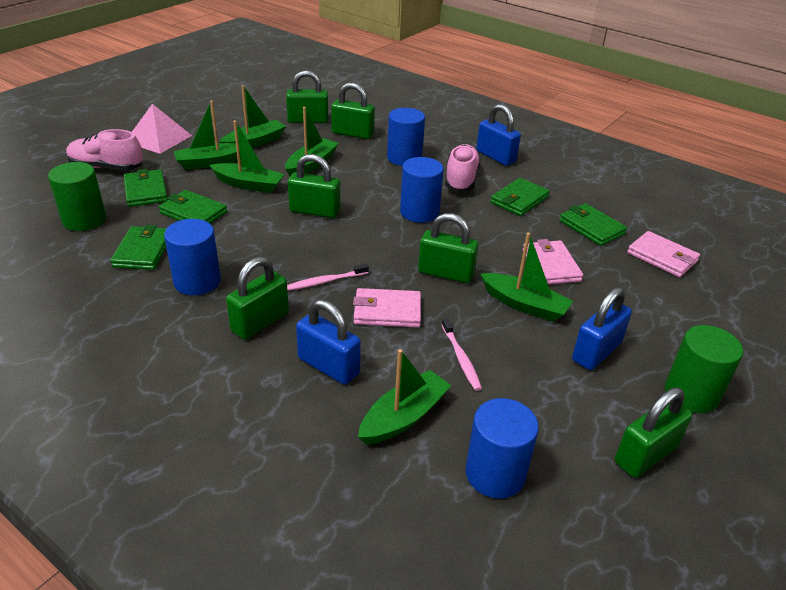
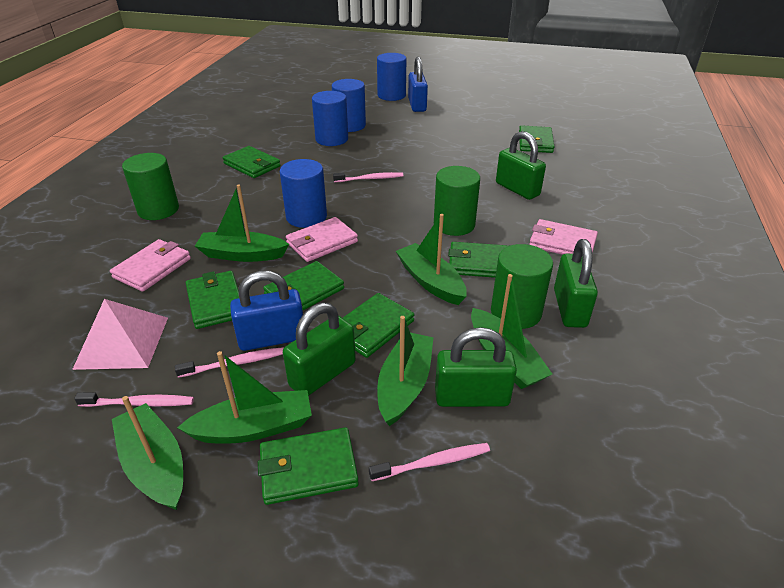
blue padlock: [296,299,361,385] [476,104,521,166] [572,287,632,370] = 3 -> [230,271,303,351] [408,57,428,112] = 2
green cylinder: [48,162,106,231] [665,325,743,413] = 2 -> [122,153,179,220] [434,166,480,236] [491,244,553,329] = 3
green padlock: [226,257,289,339] [286,70,328,123] [288,154,340,218] [331,82,375,139] [418,213,479,283] [615,387,692,478] = 6 -> [283,303,356,396] [435,327,517,407] [496,131,546,200] [554,239,598,328] = 4
green wallet: [110,225,167,270] [124,169,168,207] [159,190,227,224] [490,178,550,216] [559,203,627,246] = 5 -> [186,271,239,329] [223,146,280,178] [258,427,359,505] [263,261,344,310] [343,293,414,358] [448,242,509,278] [519,125,554,153] = 7
pink shoe: [66,129,143,171] [445,144,481,192] = 2 -> none = 0
pink toothbrush: [287,263,369,291] [442,318,482,391] = 2 -> [74,392,194,407] [175,347,284,378] [333,172,403,182] [369,443,490,481] = 4

